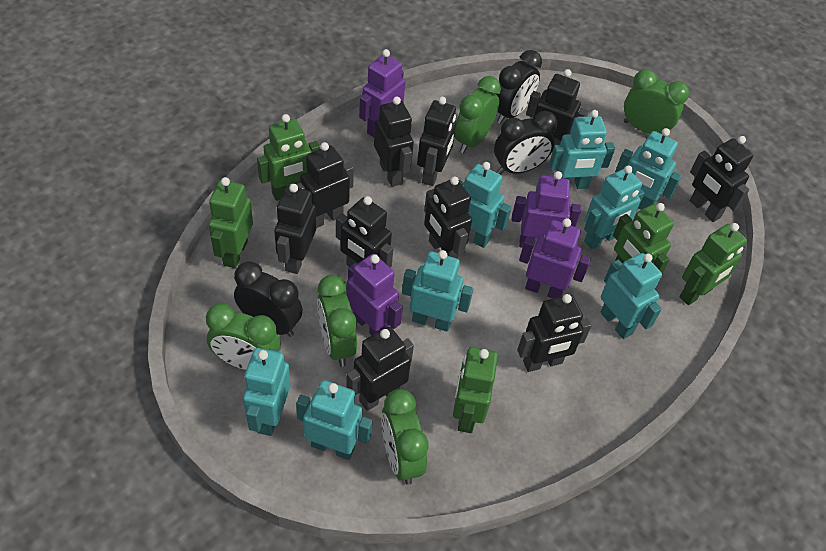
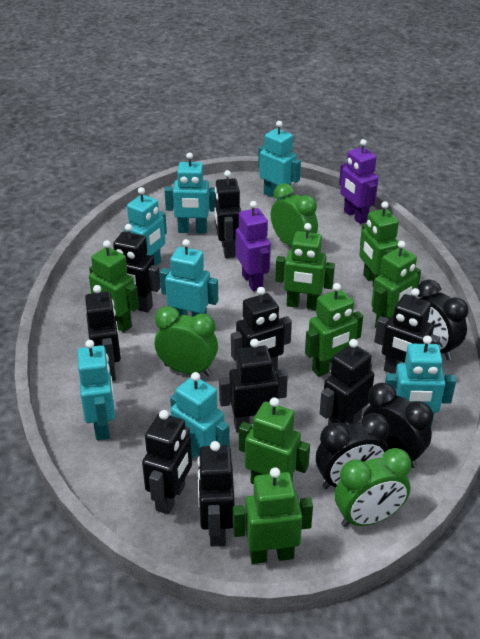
black robot: [274,184,316,274] [296,142,354,228] [336,196,393,268] [346,327,414,411] [374,97,414,187] [417,97,456,186] [424,177,472,259] [517,294,592,372] [526,69,588,152] [690,136,753,222] = 10 -> [85,285,121,381] [113,224,161,313] [142,410,192,514] [197,441,234,547] [214,170,241,258] [219,339,288,432] [231,287,292,371] [319,339,374,426] [374,288,440,374] = 9
green clock: [206,303,281,370] [317,275,357,367] [381,389,428,485] [454,76,501,153] [624,70,689,134] = 5 -> [155,306,218,376] [271,183,318,247] [335,448,411,527] = 3
green robot: [209,177,253,268] [257,114,320,201] [453,347,498,433] [613,203,674,273] [679,223,747,305] = 5 -> [89,240,139,332] [233,467,313,564] [239,397,310,484] [275,223,335,310] [305,283,363,377] [359,201,399,287] [371,241,421,328] = 7
purple robot: [347,254,403,335] [359,49,405,137] [512,171,581,248] [519,218,591,299] = 4 -> [236,201,271,292] [339,139,378,224] = 2
turquoise robot: [243,348,290,436] [296,380,372,460] [402,250,473,332] [459,162,512,248] [549,110,615,189] [584,165,645,249] [600,253,662,339] [615,128,682,210] = 8 -> [77,340,115,440] [124,187,167,266] [160,239,218,317] [164,152,216,234] [170,372,230,459] [258,121,301,200] [385,335,456,427] = 7

